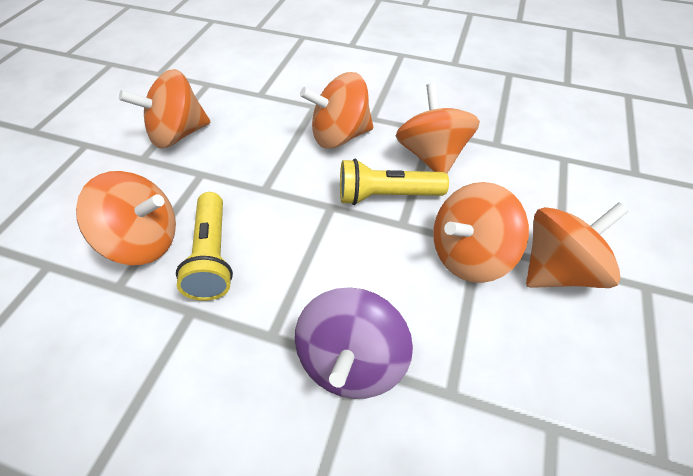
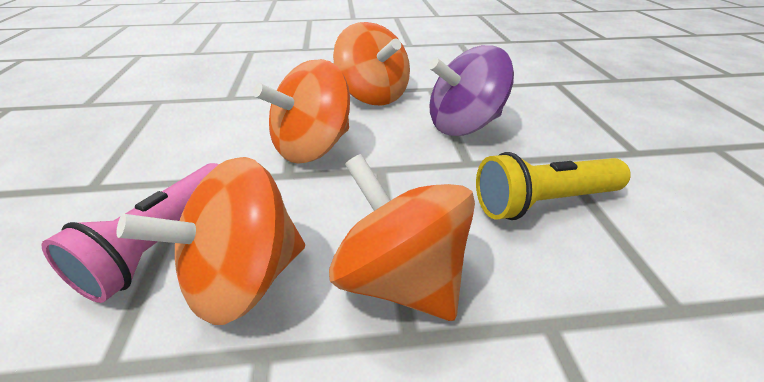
orange spinning top: [76,171,176,265] [119,69,211,149] [300,72,373,149] [396,83,480,174] [433,182,529,283] [526,202,629,288] = 6 -> [117,157,305,325] [253,59,350,164] [329,154,475,321] [333,22,410,106] = 4
pink flashlight: none = 0 -> [41,163,219,303] = 1
yellow flashlight: [176,192,233,301] [340,159,449,205] = 2 -> [476,152,631,220] = 1

